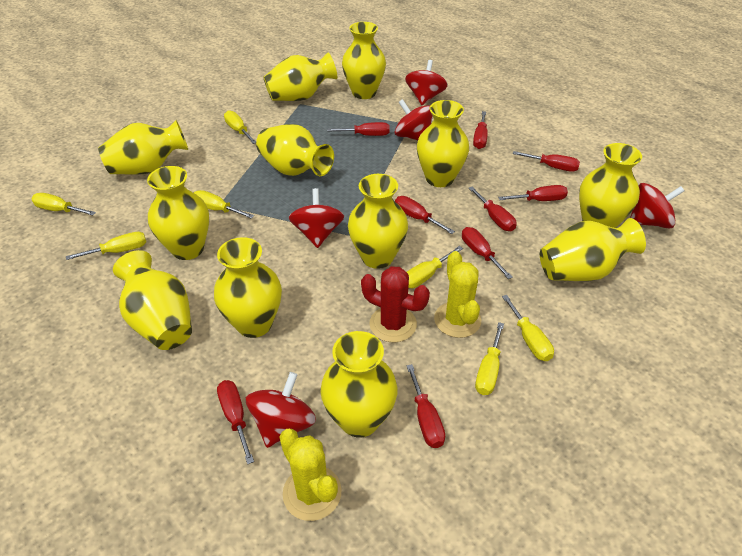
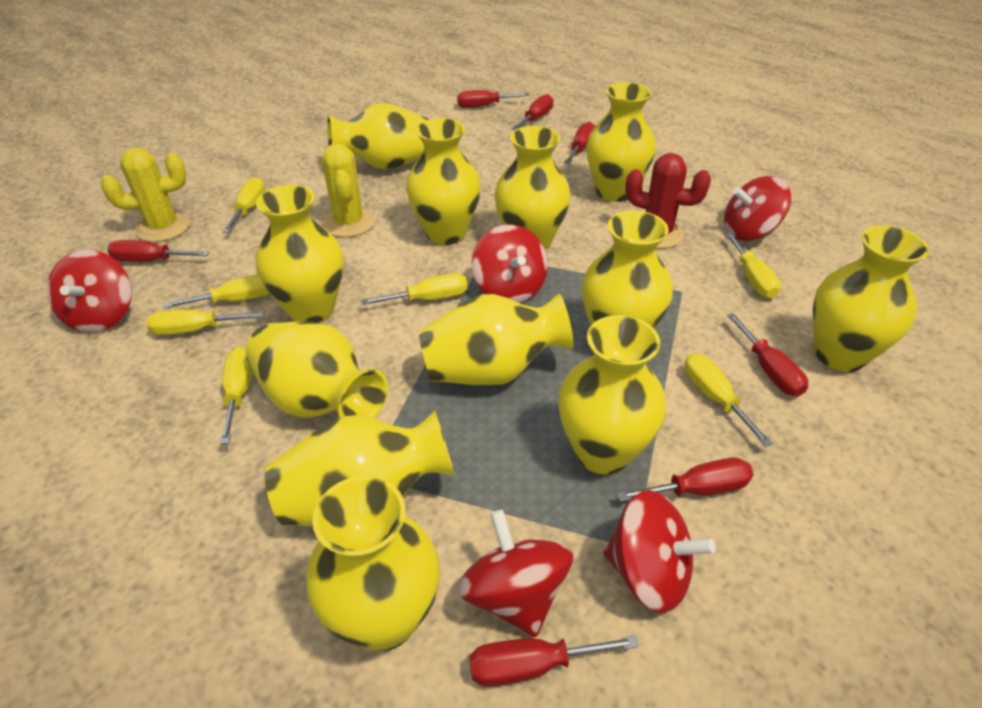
red screwdriver: [217,380,254,464] [328,122,390,136] [395,196,455,234] [406,364,445,448] [462,227,513,279] [469,187,517,231] [473,111,488,149] [498,185,568,201] [513,151,580,172] = 9 -> [107,240,209,262] [457,90,529,108] [469,635,639,687] [512,94,553,130] [564,122,595,164] [617,458,753,502] [727,313,808,397] = 7

